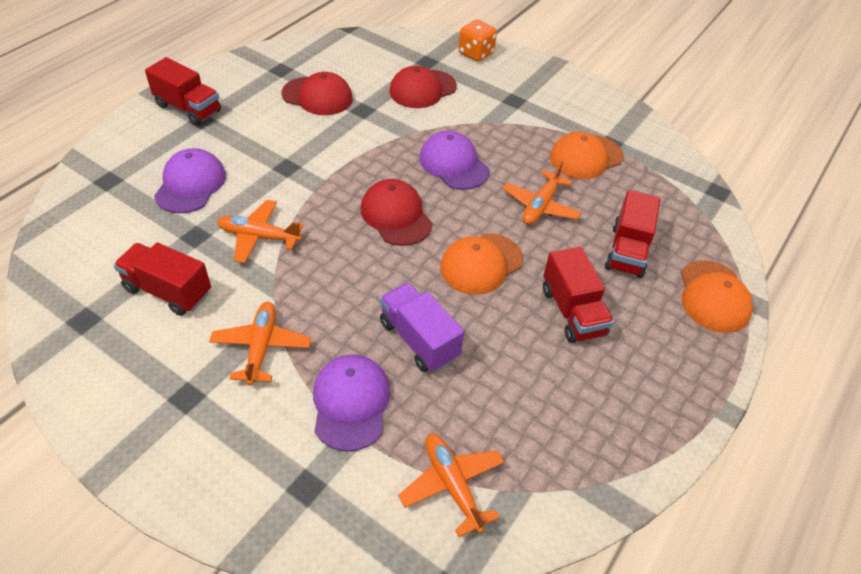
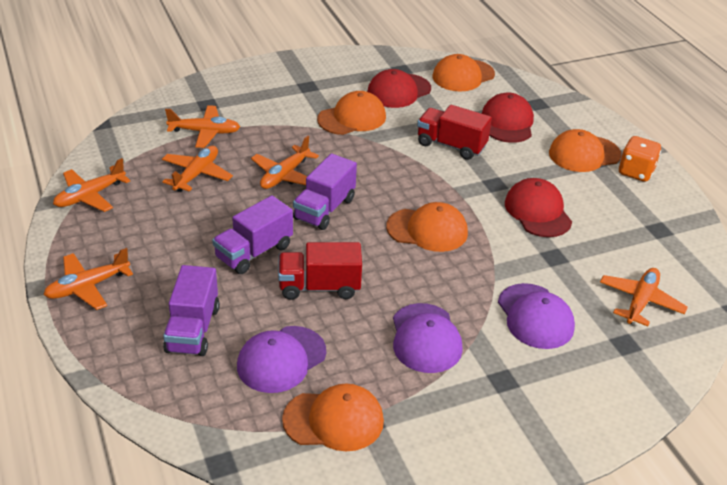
orange cap: [440,234,523,295] [550,132,623,179] [681,260,753,333] = 3 -> [282,383,384,451] [317,91,386,135] [386,202,468,252] [433,54,495,91] [549,129,622,172] = 5
orange plane: [209,302,311,386] [217,200,303,263] [398,434,504,537] [503,161,582,225] = 4 -> [43,248,133,310] [53,158,130,212] [162,146,233,192] [165,105,240,148] [251,136,319,189] [600,268,688,326] = 6
purple truck: [380,282,464,372] = 1 -> [163,265,220,356] [212,195,293,274] [293,153,357,230] = 3
red truck: [113,242,211,316] [145,57,221,126] [543,247,614,343] [605,190,661,278] = 4 -> [278,242,362,300] [417,105,492,160] = 2

